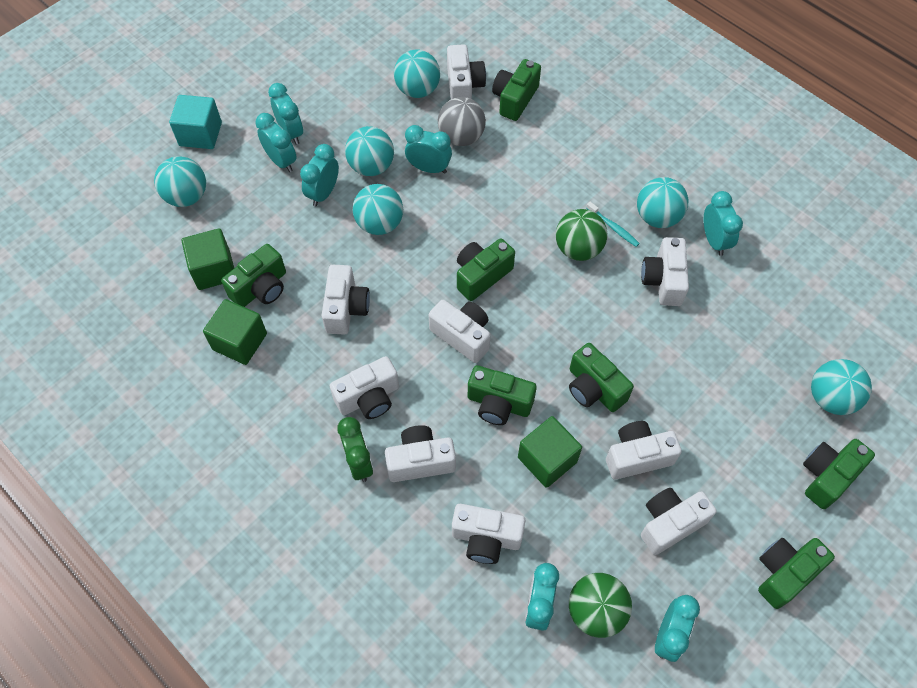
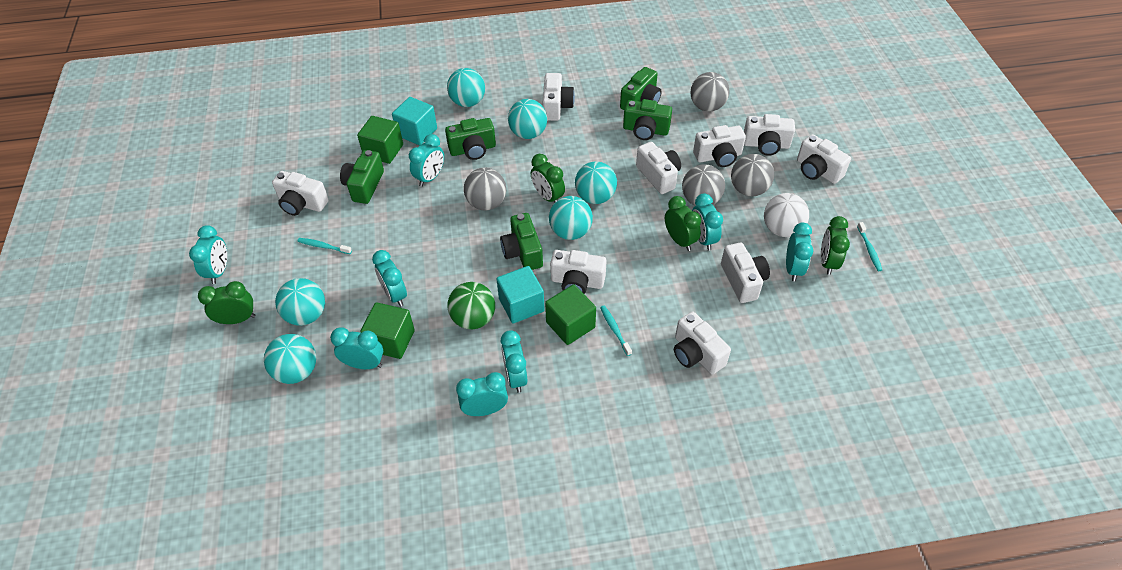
green ball: [556,209,608,261] [569,573,632,638] = 2 -> [447,282,495,329] = 1
green camera: [221,244,286,307] [457,239,515,301] [468,365,537,425] [492,59,541,121] [569,343,634,412] [758,538,835,609] [803,439,875,509] = 7 -> [340,150,384,204] [445,118,496,160] [500,213,543,270] [620,67,662,110] [623,99,672,140] = 5
green clock: [337,417,373,482] = 1 -> [198,281,256,324] [531,154,565,203] [665,196,701,251] [821,216,850,275] = 4
grey ball: [438,97,486,146] = 1 -> [464,168,506,211] [682,164,725,206] [690,72,730,112] [731,154,774,196] = 4
turquoise clock: [255,113,297,172] [268,83,303,145] [300,144,339,207] [405,125,452,174] [525,563,559,631] [655,595,700,662] [704,191,743,256] = 7 -> [189,225,227,284] [330,328,383,369] [372,250,407,307] [409,134,444,187] [456,372,508,416] [501,330,528,393] [692,193,723,251] [786,223,813,282] = 8
turquoise cube: [169,95,222,149] = 1 -> [392,97,437,145] [496,266,545,323] = 2
turquoise toothbrush: [586,202,640,247] = 1 -> [297,238,352,254] [600,306,632,356] [857,222,882,271] = 3
white ball: none = 0 -> [764,193,809,237] = 1

